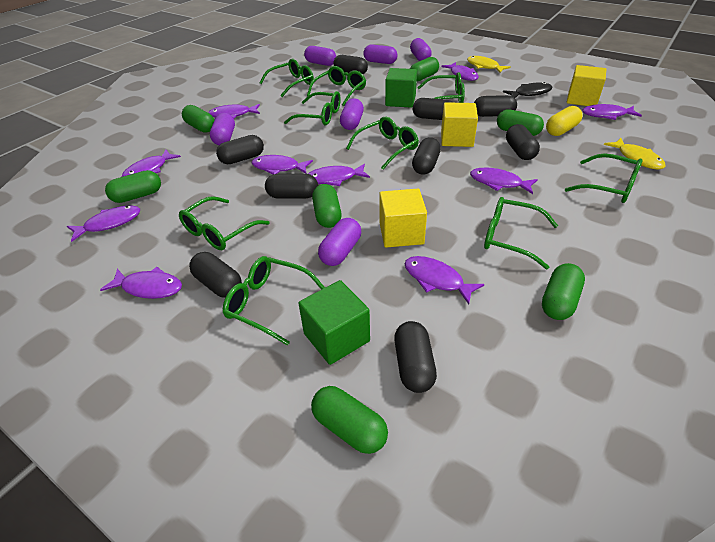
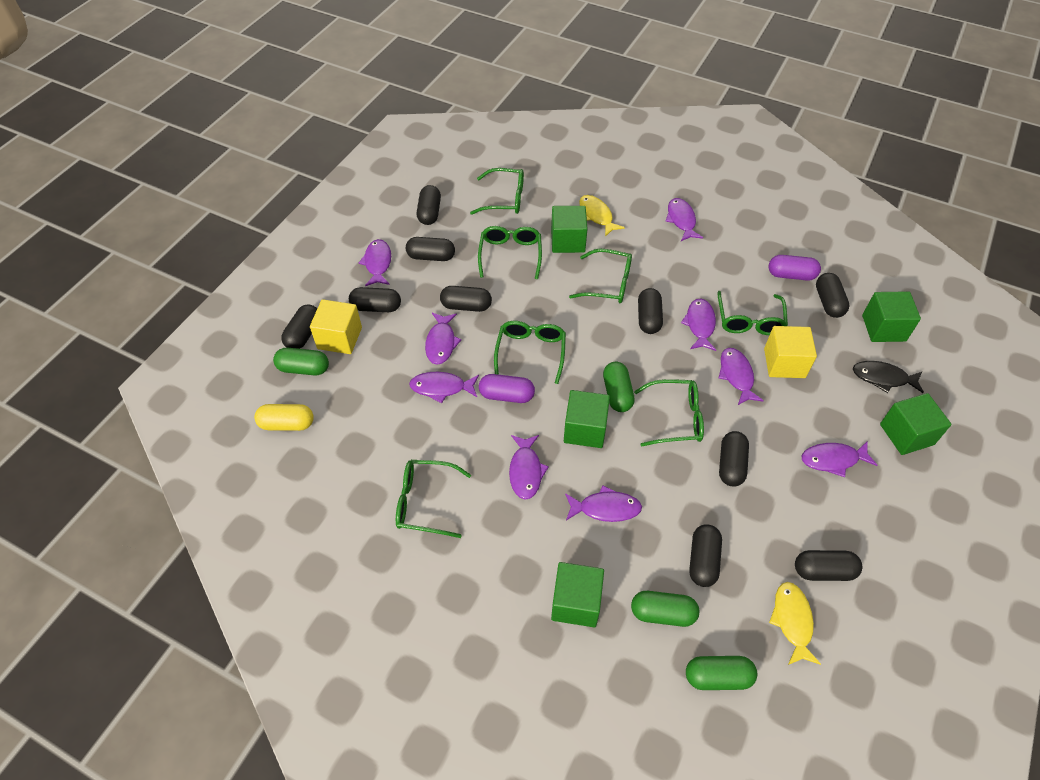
black capsule: [189,252,242,298] [216,135,264,164] [265,174,318,198] [333,55,368,74] [394,321,437,393] [412,138,441,175] [413,98,453,120] [474,95,517,117] [506,124,540,160] = 9 -> [281,305,317,349] [349,287,401,312] [406,237,455,261] [417,185,441,225] [440,286,492,312] [638,288,663,334] [689,524,722,587] [719,431,749,486] [795,550,862,581] [816,273,850,318] = 10
green capsule: [105,170,161,203] [182,105,214,133] [311,386,388,454] [312,184,342,228] [410,57,439,81] [497,109,544,136] [542,263,585,320] = 7 -> [273,348,329,376] [603,362,635,412] [631,591,699,627] [686,656,757,690] = 4
green cube: [298,280,370,365] [385,68,417,108] = 2 -> [551,206,588,253] [551,562,604,627] [564,390,610,448] [862,291,921,342] [880,393,952,455] = 5
green glasses: [179,196,270,250] [223,256,325,346] [259,59,314,97] [284,91,341,125] [307,66,366,106] [346,116,419,169] [417,72,465,103] [484,197,558,269] [565,153,643,203] = 9 -> [396,460,471,538] [470,168,524,215] [478,226,542,279] [494,321,566,384] [569,249,632,303] [634,379,704,447] [717,291,788,335] = 7
purple capsule: [210,113,235,145] [304,46,336,66] [318,218,361,266] [340,98,364,130] [363,44,398,64] [410,38,432,61] = 6 -> [479,374,535,403] [768,255,821,281] = 2
purple fish: [67,205,140,242] [100,267,182,299] [122,150,181,177] [208,104,260,118] [252,155,313,174] [308,164,370,186] [404,256,484,305] [441,62,479,81] [470,168,538,194] [582,104,642,120] = 10 -> [359,239,391,286] [409,372,479,403] [425,313,462,365] [509,435,549,500] [565,486,642,522] [665,198,703,241] [681,298,716,351] [719,348,764,405] [802,441,878,477] = 9
yellow cube: [379,189,427,247] [441,102,478,147] [567,65,606,106] = 3 -> [310,299,362,354] [764,326,817,378] = 2

